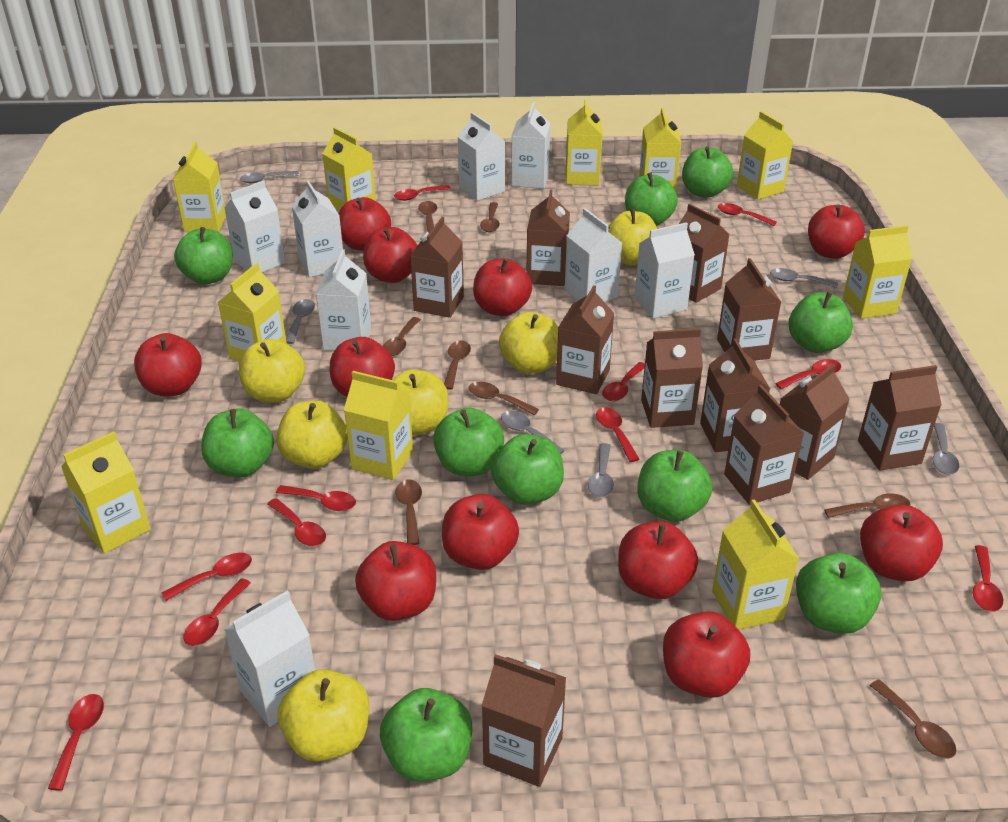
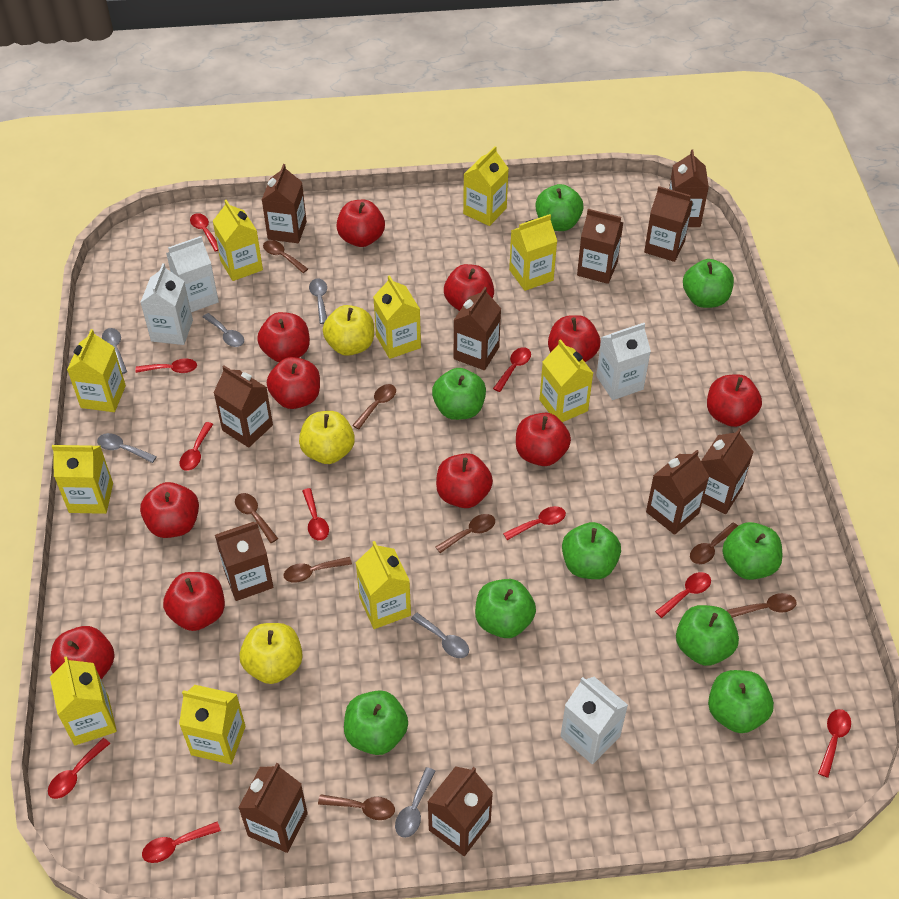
green apple: [174,227,233,285] [201,409,274,477] [380,688,472,782] [433,407,504,476] [491,434,564,505] [625,173,678,226] [638,450,712,522] [682,146,733,198] [788,292,853,353] [796,553,881,634] = 10 -> [344,690,408,755] [432,368,486,420] [475,579,536,638] [535,184,584,231] [562,522,621,579] [676,605,739,666] [683,259,734,308] [708,670,774,733] [722,522,782,580] = 9
red spoon: [48,694,104,791] [162,553,252,601] [184,578,251,646] [267,498,326,546] [276,485,356,511] [394,185,451,201] [596,407,639,462] [602,362,645,401] [717,203,777,226] [775,359,841,389] [973,545,1003,612] = 11 -> [48,738,111,799] [135,358,197,373] [142,822,221,863] [180,422,213,471] [190,213,218,252] [302,488,329,541] [493,347,531,392] [503,506,566,540] [655,572,711,618] [818,709,851,778] = 10
white carton: [224,181,285,273] [224,590,315,727] [292,180,343,277] [316,249,371,351] [458,112,505,201] [511,102,550,189] [565,208,622,302] [634,222,695,318] = 8 -> [140,263,193,345] [166,236,219,312] [561,677,628,764] [596,323,651,400] = 4
yellow apple: [239,339,305,403] [276,400,348,469] [278,669,369,762] [393,369,448,435] [499,312,558,374] [608,209,657,265] = 6 -> [240,623,303,684] [299,411,355,464] [323,305,374,356] = 3

